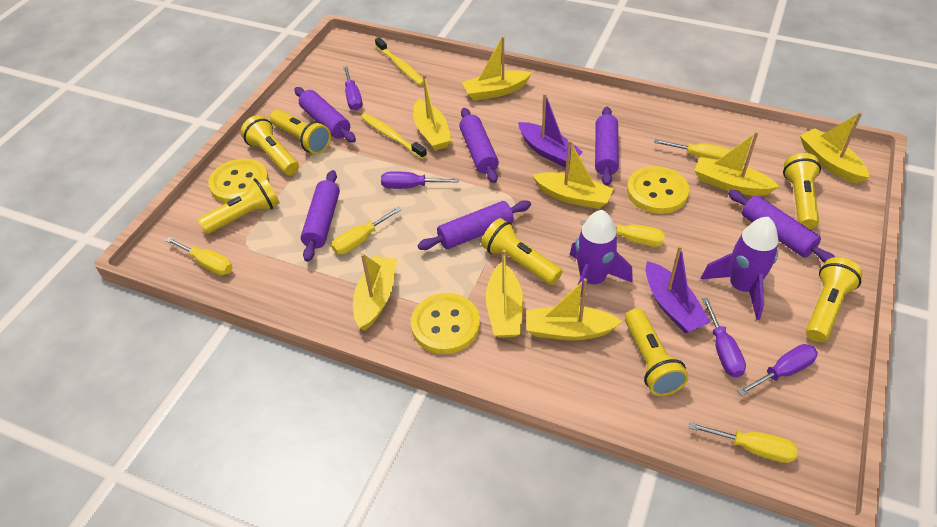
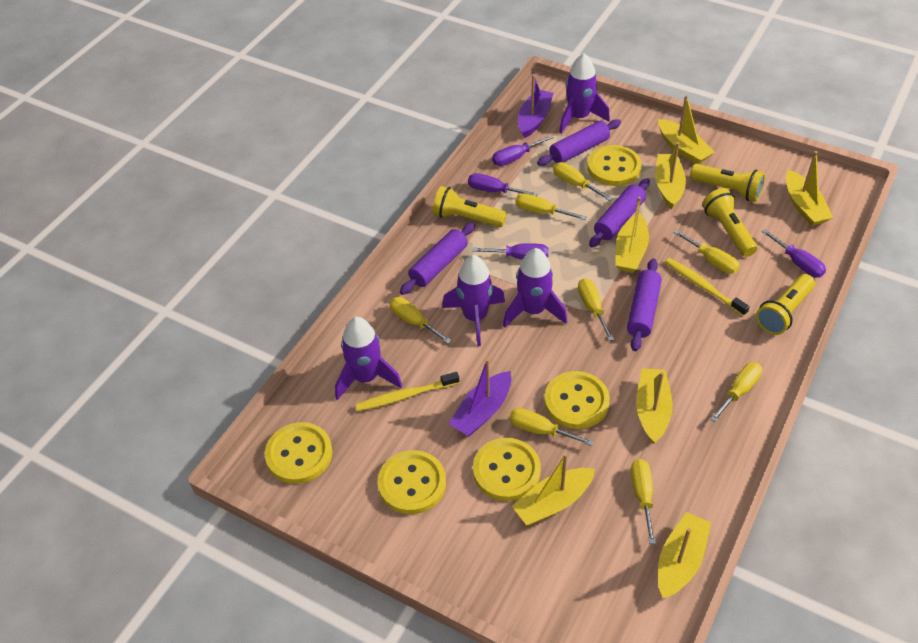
purple rocket: [570,210,632,298] [701,217,778,320] = 2 -> [335,317,402,400] [442,255,505,346] [503,248,567,328] [559,53,610,134] = 4
purple rolling pin: [294,87,356,143] [301,170,340,262] [418,200,531,250] [459,108,499,183] [595,107,619,186] [728,190,835,263] = 6 -> [400,223,475,295] [537,119,621,166] [589,178,650,247] [627,258,662,351] = 4
yellow boat: [353,253,397,331] [413,74,452,151] [462,36,532,101] [486,249,524,338] [526,278,623,340] [532,140,614,209] [694,132,780,196] [800,112,870,184] = 8 -> [512,453,595,525] [615,196,649,273] [636,368,673,444] [655,142,686,209] [658,95,715,164] [658,512,711,598] [786,151,833,226] = 7
yellow button: [208,159,269,203] [411,293,480,354] [627,166,689,214] = 3 -> [265,422,332,484] [377,450,446,514] [473,438,541,501] [544,371,610,429] [587,145,642,186] = 5
yellow flashlight: [198,175,280,234] [241,115,299,175] [270,109,331,154] [481,218,563,285] [625,308,689,396] [783,153,821,229] [806,257,863,342] = 7 -> [433,186,507,227] [690,164,765,202] [702,188,758,257] [756,274,815,335] = 4
yellow screwdriver: [165,237,233,275] [331,207,402,254] [580,220,665,247] [654,139,731,160] [689,422,798,463] = 5 -> [389,297,452,344] [509,408,594,446] [516,193,586,220] [553,162,613,201] [578,278,614,341] [631,459,656,544] [673,229,740,274] [710,362,762,422] = 8

